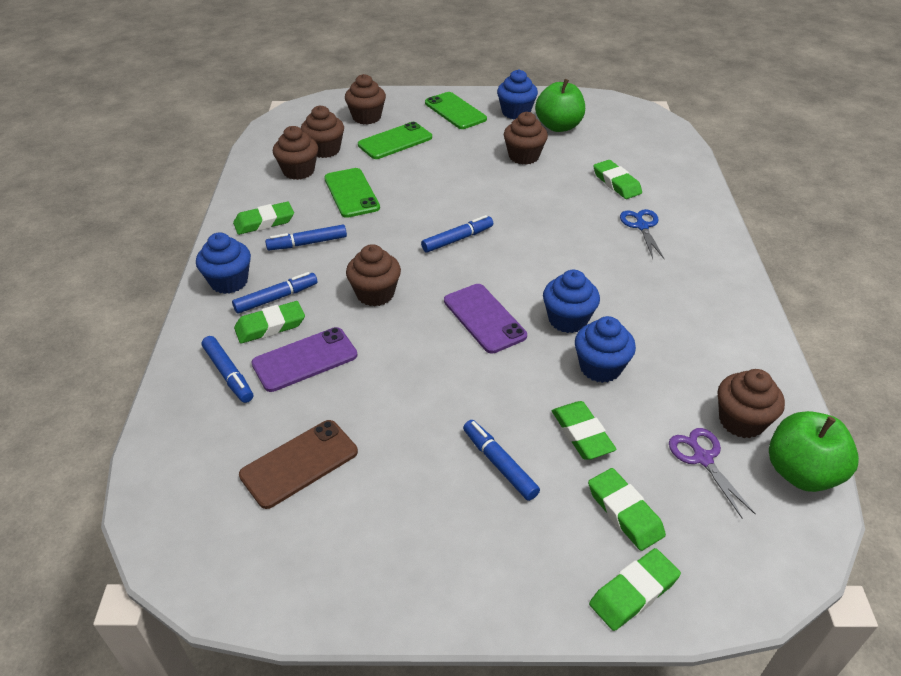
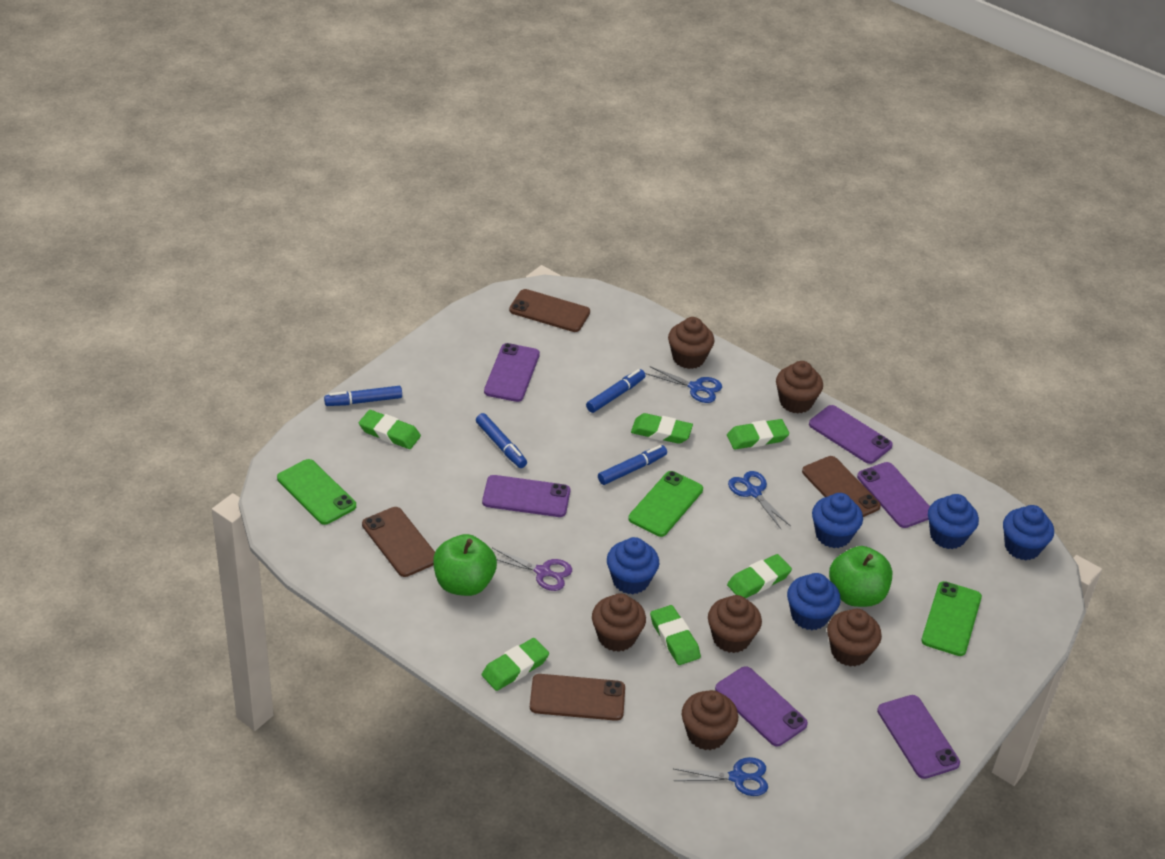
blue cupcake: [196,233,251,294] [497,69,538,119] [543,270,600,333] [575,316,636,383] = 4 -> [607,537,659,594] [787,573,841,630] [812,493,863,548] [928,494,979,549] [1003,505,1054,560] = 5
blue marker: [202,336,253,403] [232,272,317,314] [265,225,347,250] [421,215,493,252] [463,420,540,501] = 5 -> [324,386,402,406] [476,413,527,468] [586,369,646,413] [598,445,667,485] = 4
blue scissors: [620,209,664,259] = 1 -> [645,366,722,403] [674,757,768,796] [728,471,791,529] = 3
brown phone: [239,420,358,509] = 1 -> [362,507,435,577] [509,289,590,332] [530,674,625,721] [802,456,881,517] = 4
purple phone: [251,327,357,392] [444,284,527,354] = 2 -> [482,475,570,517] [484,343,540,402] [715,666,808,746] [809,405,893,464] [857,462,930,528] [877,695,960,779] = 6

